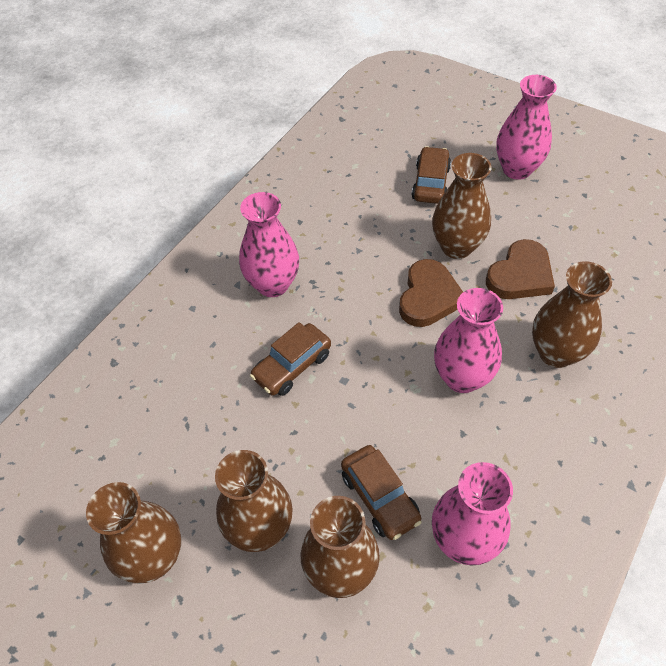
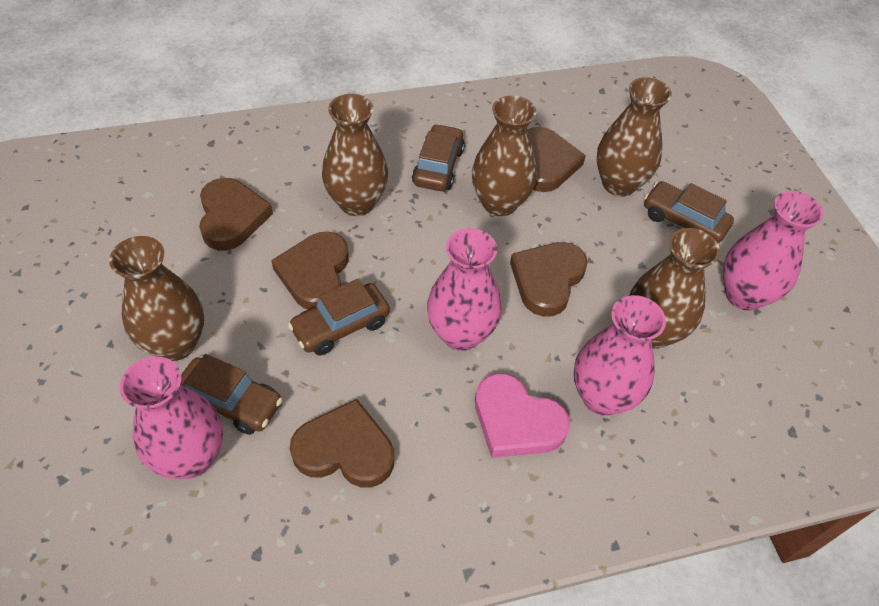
brown car: [250,322,331,396] [341,445,422,540] [411,146,451,204] = 3 -> [180,354,283,435] [288,279,390,356] [412,124,465,191] [644,181,734,243] = 4
brown heart: [399,259,463,327] [486,239,555,299] = 2 -> [199,178,273,251] [271,232,349,310] [290,399,394,488] [510,242,588,317] [528,127,586,192] = 5
pink heart: none = 0 -> [475,373,570,458] = 1

